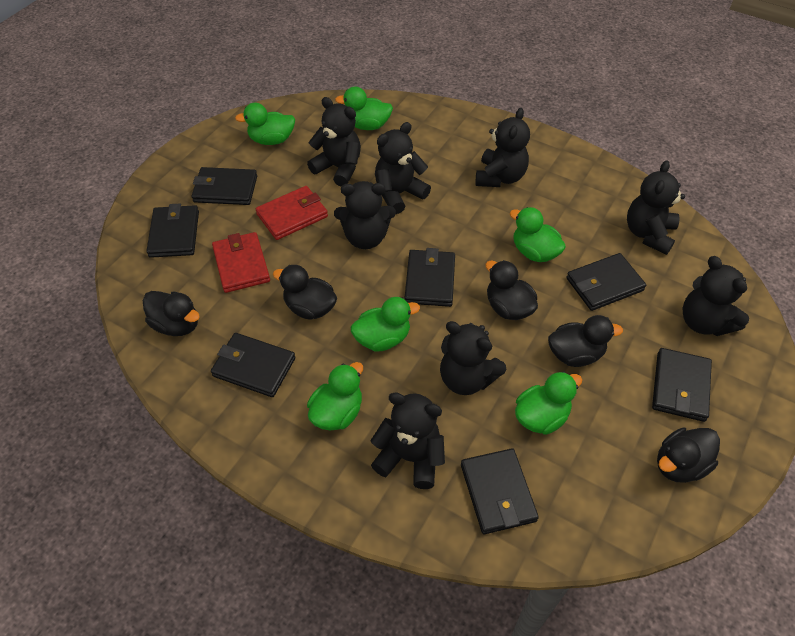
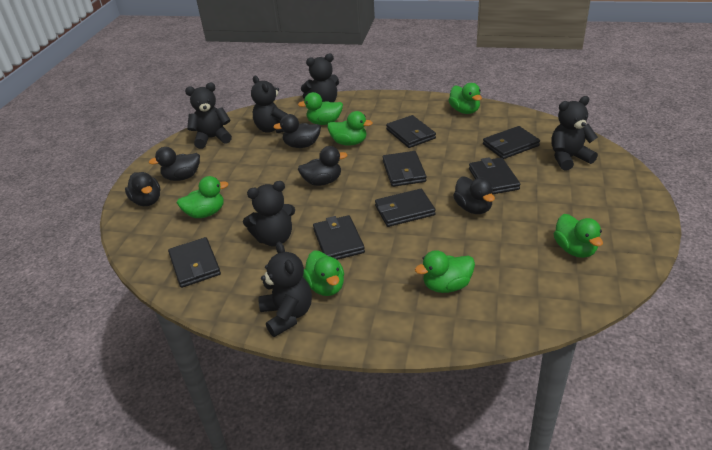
black teddy bear: [307,97,361,187] [334,181,396,249] [370,392,445,489] [375,122,431,214] [440,321,506,395] [476,108,530,187] [627,160,685,255] [683,256,749,336] = 8 -> [185,83,232,149] [243,181,295,246] [251,76,287,133] [258,242,312,337] [301,53,339,102] [551,96,598,171] = 6
green duck: [235,103,295,145] [307,362,363,430] [335,87,393,130] [351,297,420,351] [510,207,566,262] [515,372,582,435] = 6 -> [177,176,229,218] [298,92,343,125] [303,251,344,296] [327,111,373,146] [415,250,475,293] [448,83,482,114] [554,214,603,258] = 7
red wallet: [212,232,270,293] [256,186,328,240] = 2 -> none = 0

